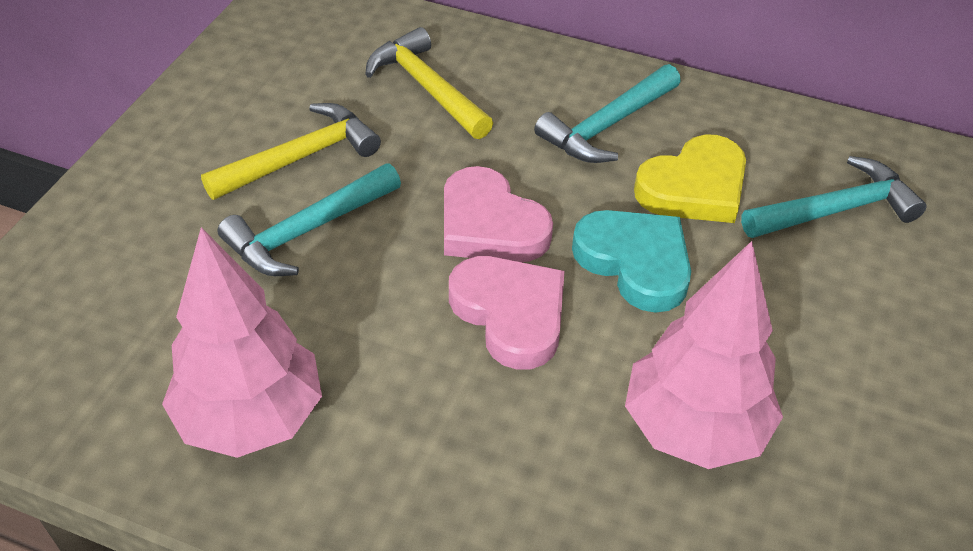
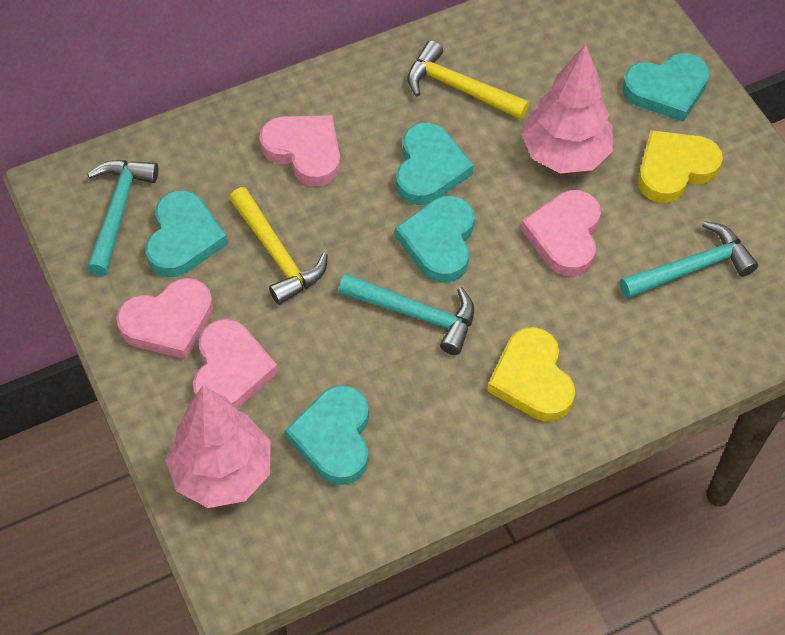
pink heart: [444,166,553,262] [449,256,565,370] = 2 -> [116,278,213,359] [193,319,278,409] [259,115,340,186] [521,190,601,276] = 4
turquoise heart: [572,210,691,313] = 1 -> [145,190,228,277] [285,385,369,485] [395,195,475,283] [396,122,474,205] [622,53,710,122] = 5
yellow heart: [634,134,746,223] = 1 -> [487,327,575,422] [638,130,723,203] = 2

